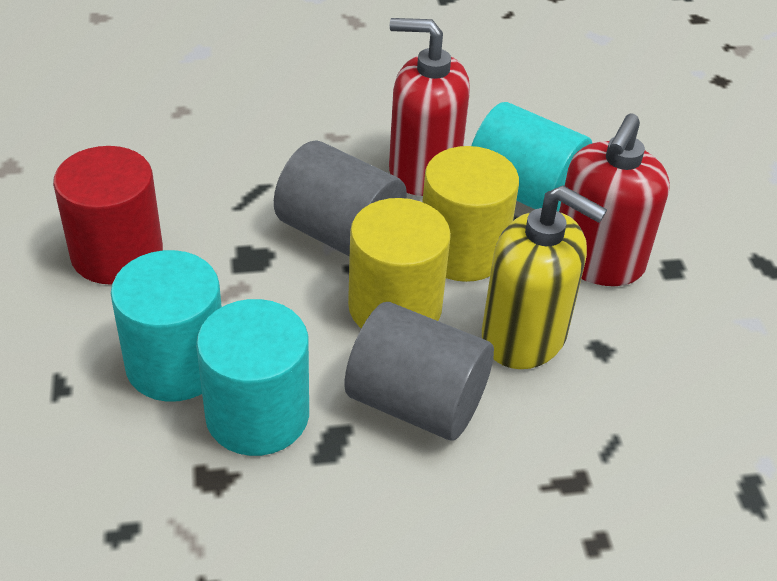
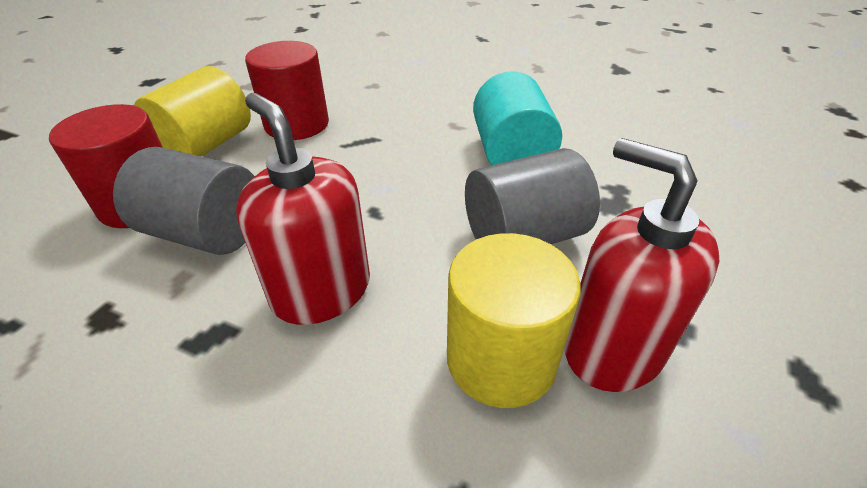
red cylinder: [53,146,163,285] = 1 -> [49,104,163,228] [245,41,329,140] = 2
turquoise cylinder: [111,250,222,402] [196,299,309,456] [471,102,592,212] = 3 -> [473,71,562,165] = 1
yellow soap dispenser: [482,186,607,369] = 1 -> none = 0

